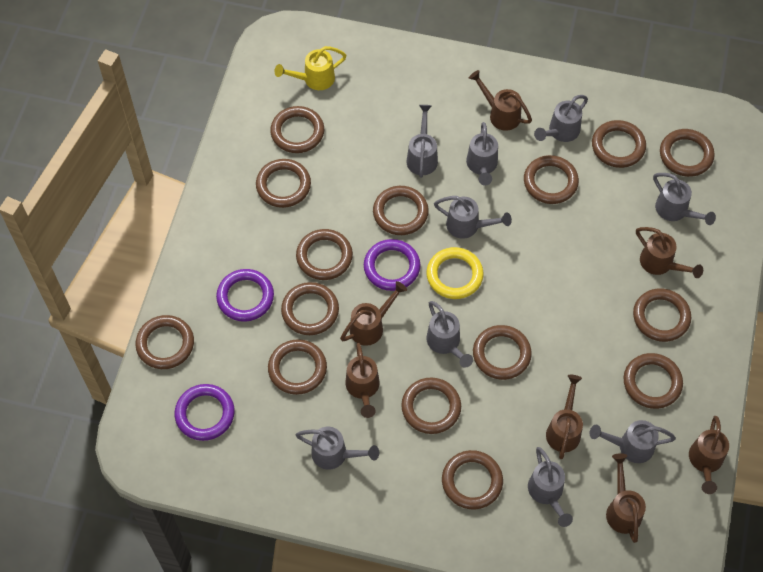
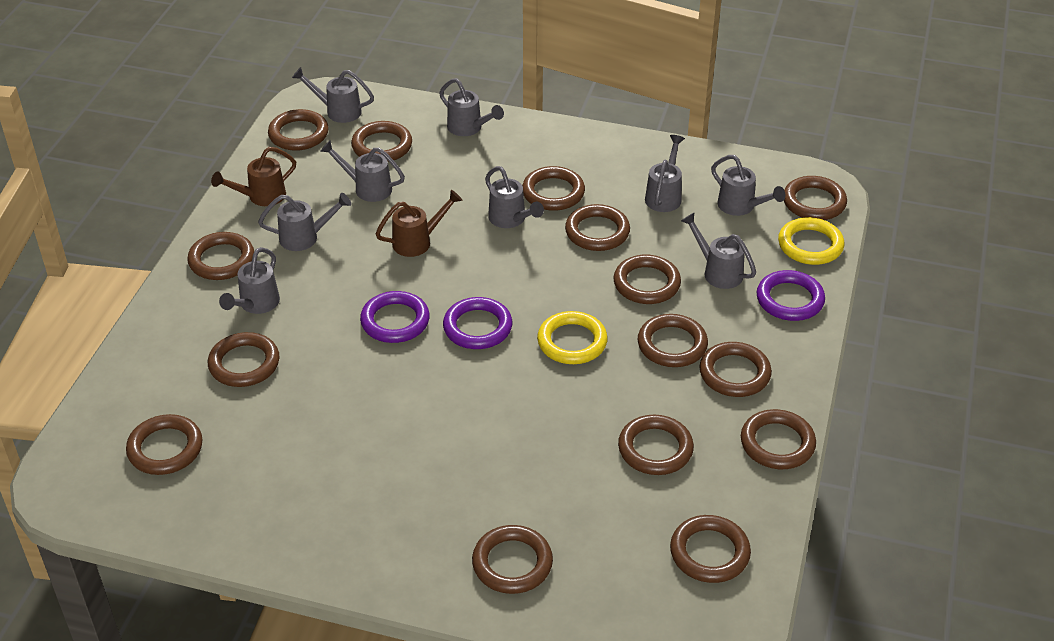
brown watering can: [340,281,407,346] [345,343,380,418] [469,70,532,131] [546,375,583,459] [606,453,646,543] [636,227,703,278] [689,416,729,494] = 7 -> [211,147,296,206] [376,190,463,257] = 2
yellow ring: [427,247,484,299] = 1 -> [537,311,608,364] [778,217,844,265] = 2
yellow watering can: [275,46,346,90] = 1 -> none = 0

